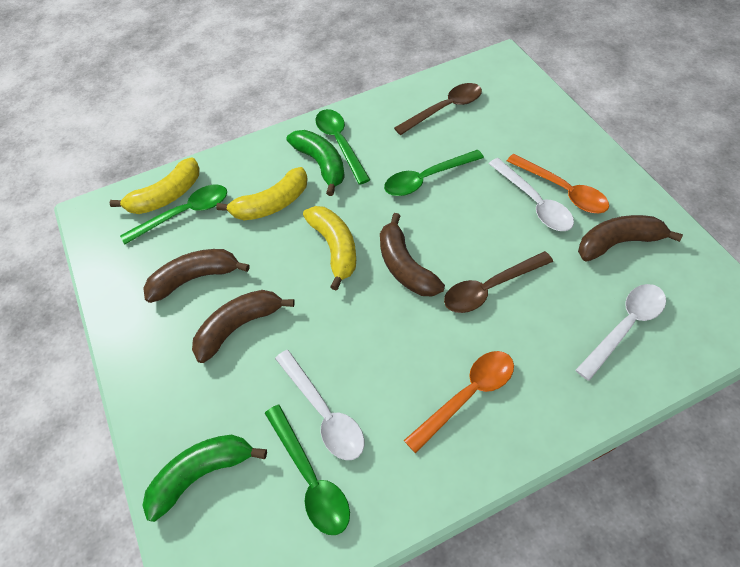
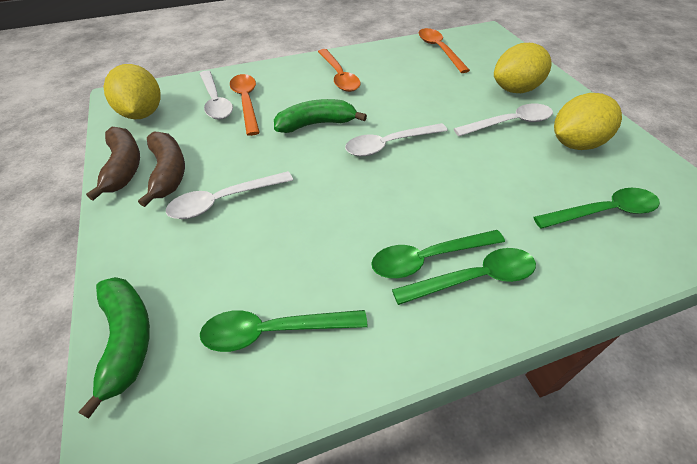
brown banana: [143,249,250,303] [192,290,295,363] [380,213,445,296] [578,215,683,262] = 4 -> [86,127,140,200] [138,132,185,207] = 2
brown spoon: [394,83,482,135] [444,251,553,313] = 2 -> none = 0
orange spoon: [404,351,514,453] [507,154,609,213] = 2 -> [230,74,260,136] [318,49,361,92] [419,28,470,73] = 3
white spoon: [275,350,364,460] [489,158,574,231] [575,284,666,381] = 3 -> [166,171,293,219] [200,70,233,120] [345,123,448,156] [454,104,553,136] = 4
yellow banana: [109,157,200,214] [216,167,308,220] [303,206,356,291] = 3 -> none = 0
yellow lemon: none = 0 -> [103,64,161,119] [494,43,552,93] [554,93,622,150] = 3

